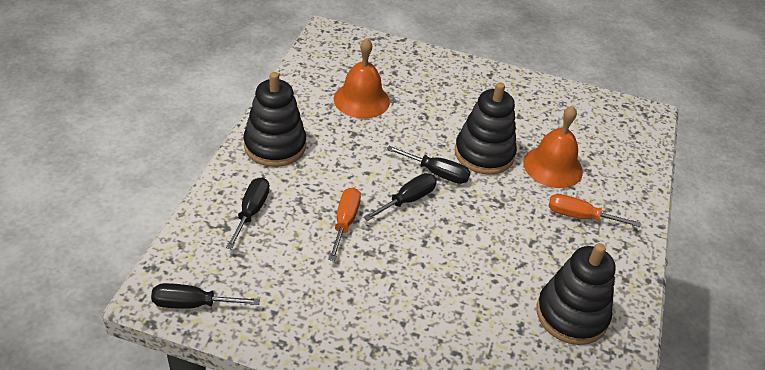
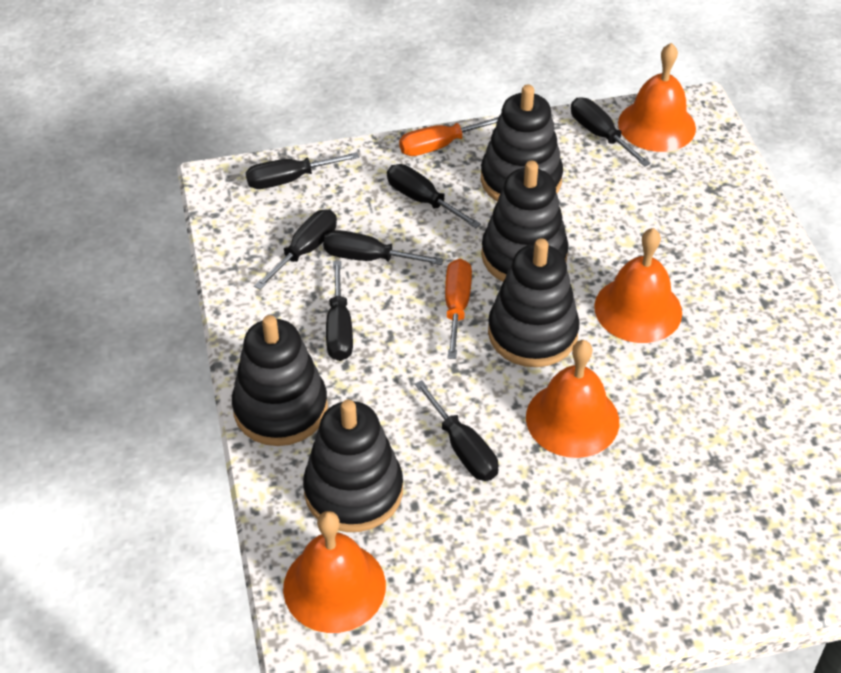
black screwdriver: [151,283,260,309] [226,177,270,249] [363,173,437,221] [387,146,471,184] = 4 -> [246,152,359,189] [254,210,337,290] [323,230,444,265] [326,261,353,361] [387,164,481,228] [415,380,498,481] [571,97,651,167] = 7
black stacking toy: [243,72,306,167] [455,83,517,175] [536,243,616,345] = 3 -> [232,315,328,446] [303,400,403,532] [481,84,563,202] [481,161,569,282] [488,238,580,367] = 5
orange bell: [334,38,390,119] [523,106,583,188] = 2 -> [283,511,386,633] [526,340,619,458] [594,228,682,343] [618,43,696,152] = 4

